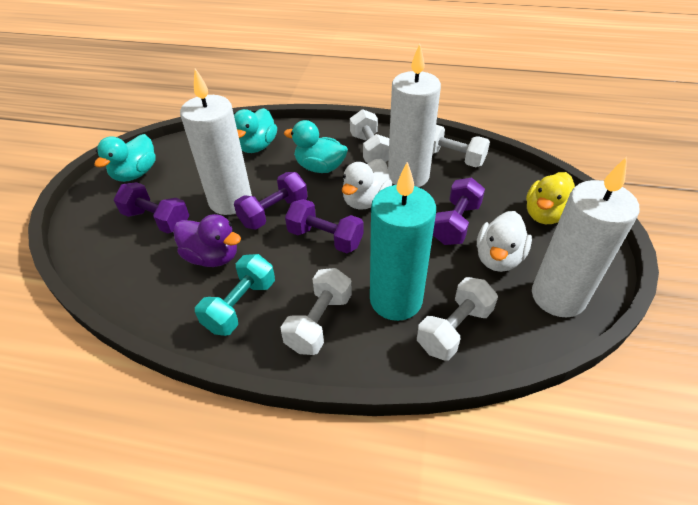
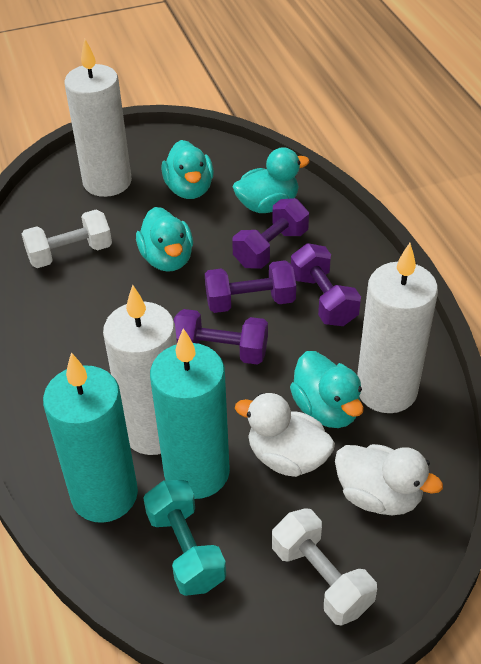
purple duck: [173,214,241,267] = 1 -> none = 0
turquoise candle: [370,162,436,321] = 1 -> [43,353,138,523] [150,328,230,499] = 2
turquoise duck: [94,134,156,182] [234,108,277,153] [284,120,348,173] = 3 -> [136,207,193,272] [161,140,214,199] [232,147,310,213] [290,351,364,428] = 4
white dumbbell: [281,268,352,355] [350,109,389,163] [417,277,498,360] [432,125,490,167] = 4 -> [22,210,112,268] [272,508,377,626] = 2
yellow duck: [526,172,575,224] = 1 -> none = 0

